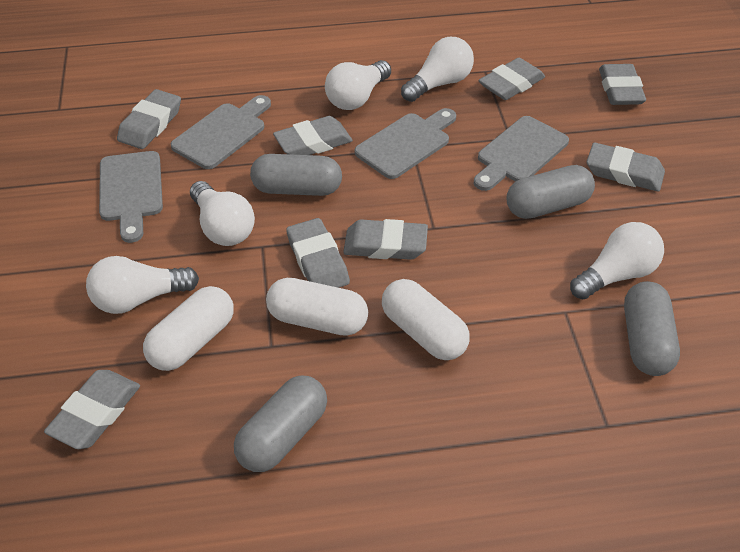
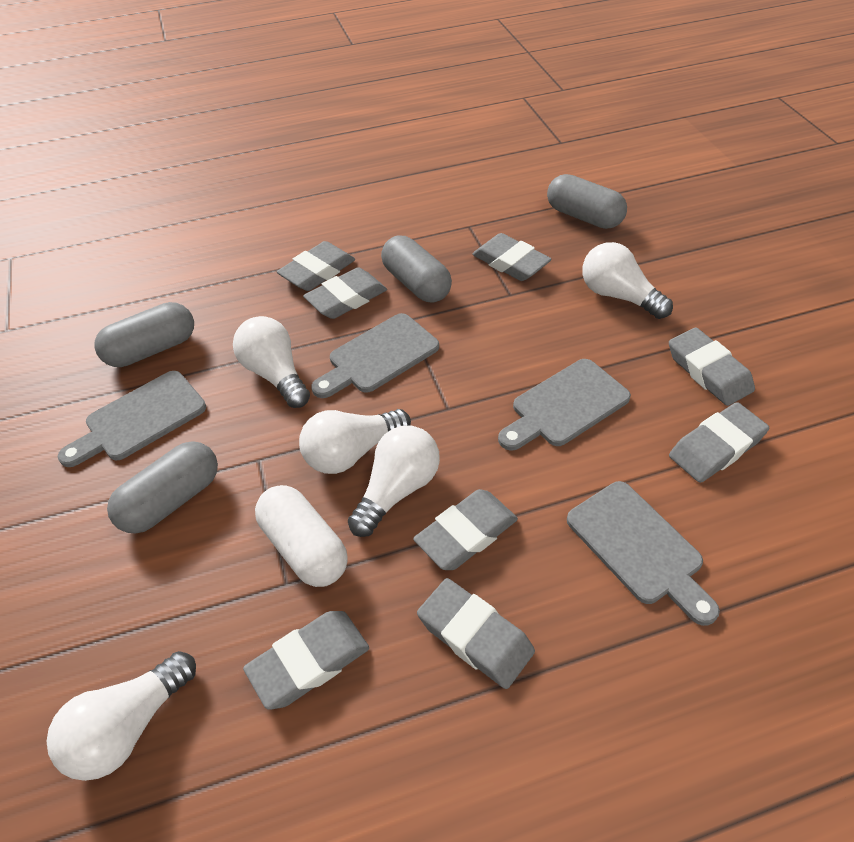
white capsule: [143,286,234,371] [266,278,368,336] [382,279,470,360] = 3 -> [255,485,348,587] = 1

